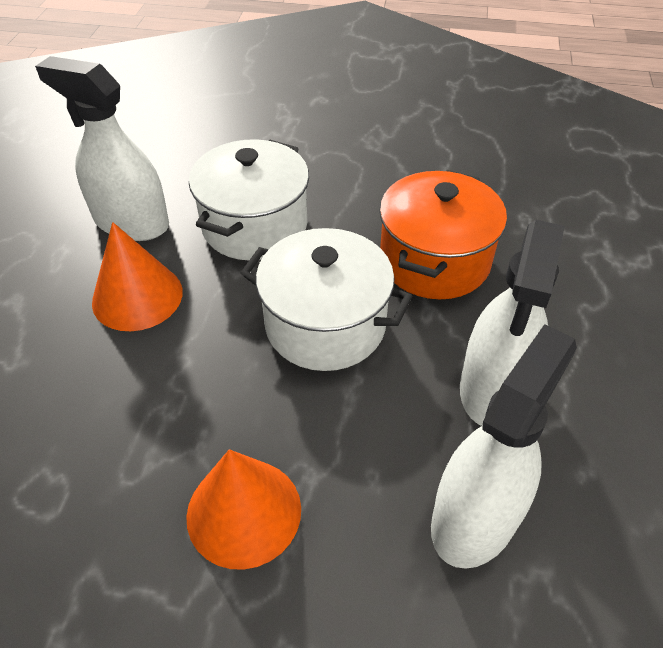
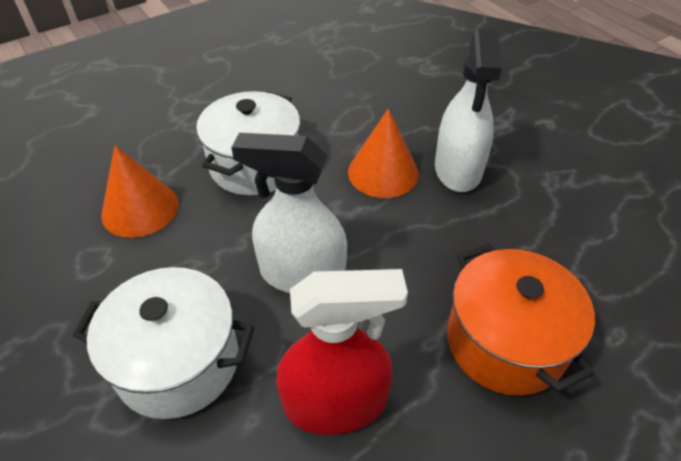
red spray bottle: none = 0 -> [276,269,408,435] = 1
white spray bottle: [35,56,169,241] [431,324,577,569] [460,220,565,426] = 3 -> [231,133,347,293] [435,29,502,192] = 2

